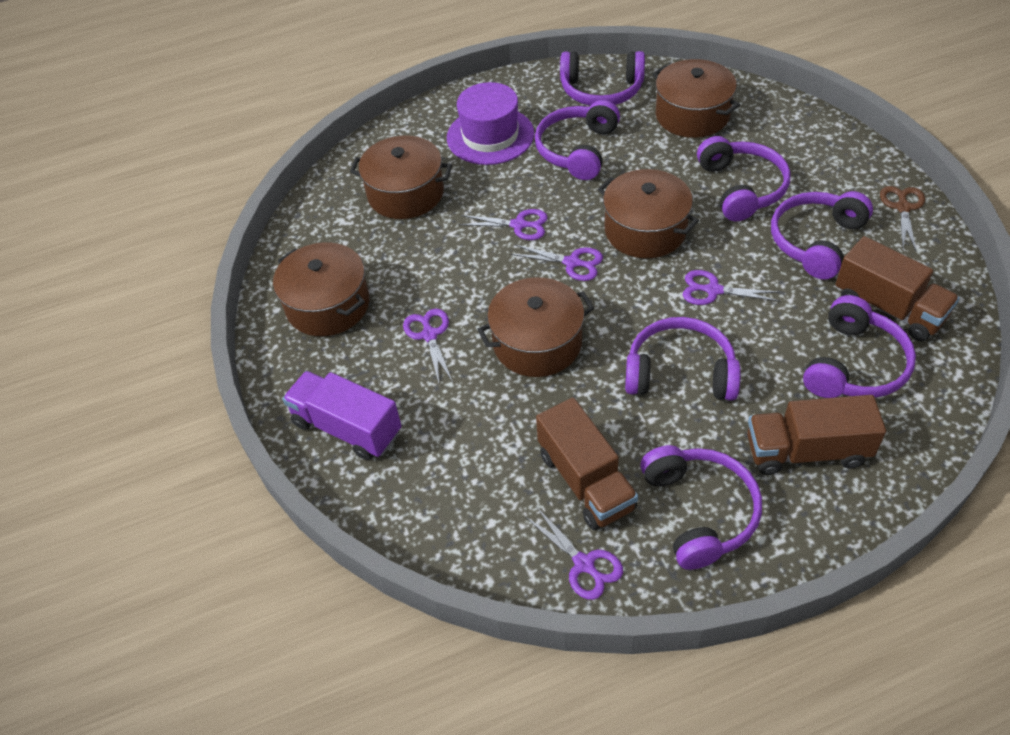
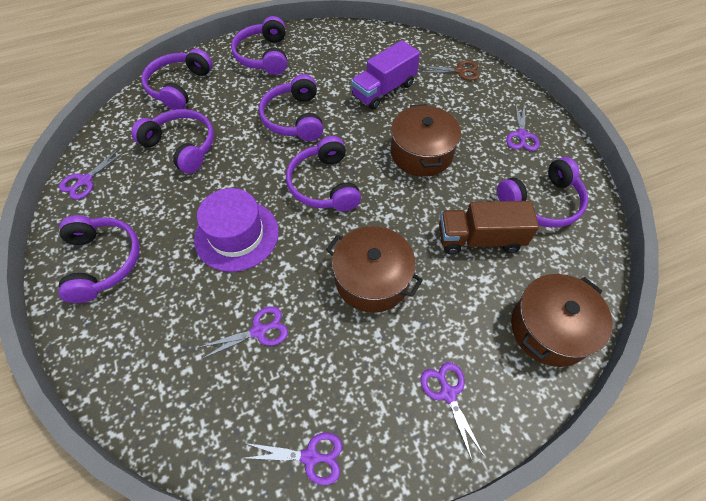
brown pot: [273,242,369,336] [350,136,452,219] [477,277,594,377] [598,169,699,258] [653,59,740,138] = 5 -> [326,226,423,313] [391,104,461,177] [511,274,613,367] = 3
brown truck: [536,398,638,530] [747,395,886,475] [835,236,960,341] = 3 -> [439,201,539,254] = 1

